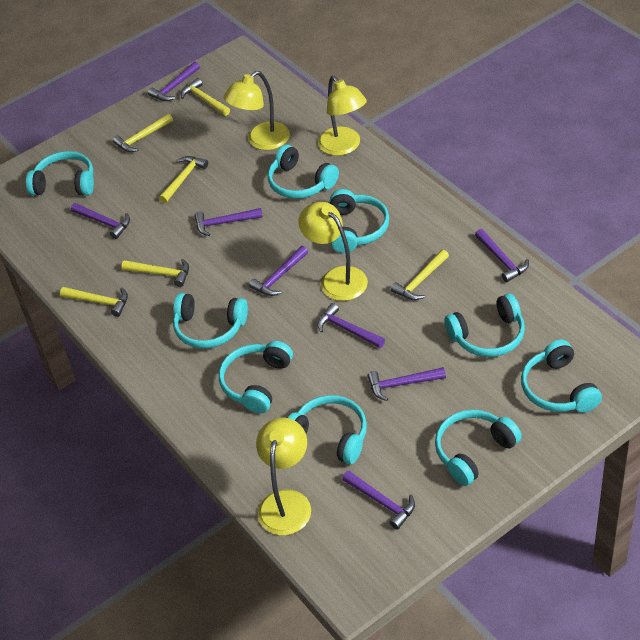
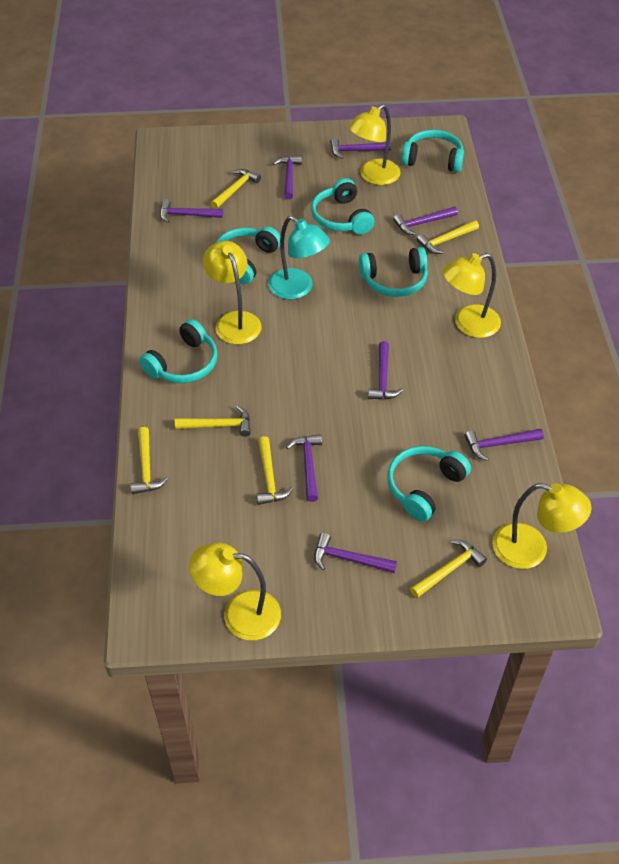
turquoise headphones: [26,151,94,196] [173,293,248,348] [219,341,293,413] [268,145,339,199] [288,395,367,464] [330,189,389,253] [435,410,522,486] [445,293,525,357] [521,340,602,413] = 9 -> [139,319,218,383] [216,227,280,284] [311,178,374,235] [359,247,428,297] [387,446,471,522] [402,130,464,173] = 6
turquoise lamp: none = 0 -> [268,216,330,300] = 1
yellow lamp: [223,71,290,150] [256,418,311,535] [298,202,368,301] [318,76,367,156] = 4 -> [189,543,281,641] [203,241,261,344] [348,104,401,185] [443,253,501,338] [492,483,592,569] = 5

